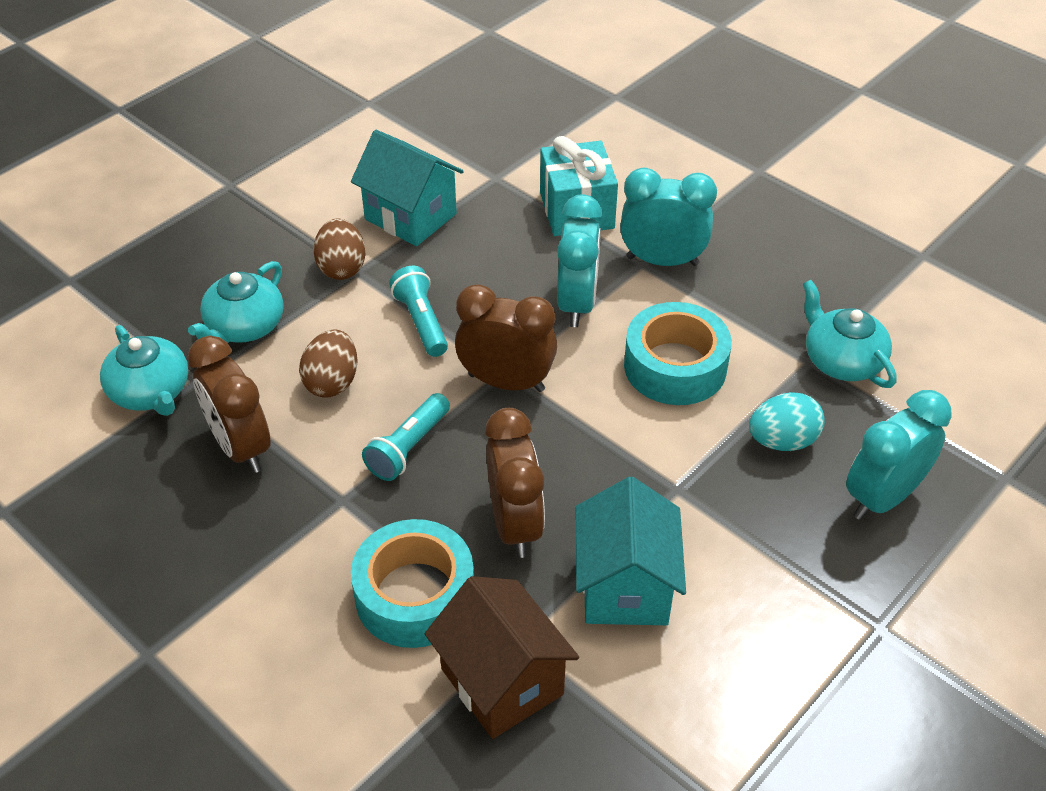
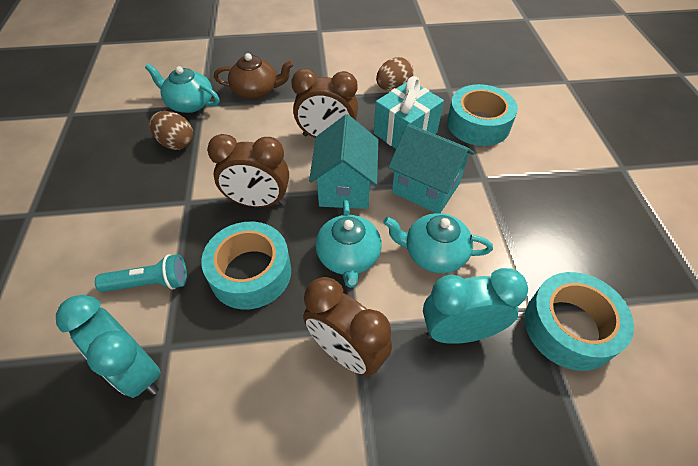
brown house: [425,576,579,739] = 1 -> none = 0
brown teapot: none = 0 -> [214,53,294,99] = 1
turquoise clock: [557,194,602,327] [620,168,717,266] [846,390,952,520] = 3 -> [56,295,161,398] [423,268,528,344] = 2
turquoise egg: [749,392,825,451] = 1 -> none = 0
turquoise flashlight: [362,393,450,481] [389,266,448,357] = 2 -> [95,254,187,292] = 1
turquoise tape: [351,519,474,648] [624,302,732,405] = 2 -> [201,222,291,310] [447,84,518,146] [525,272,634,371] = 3

